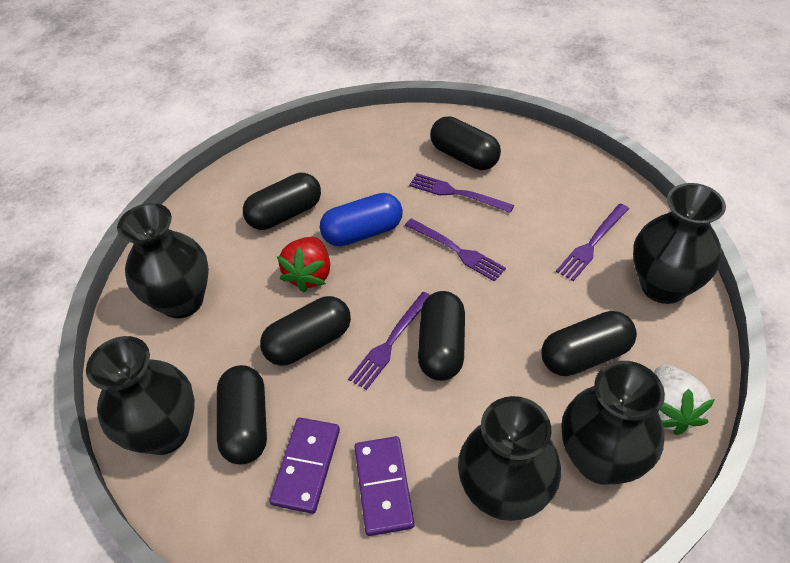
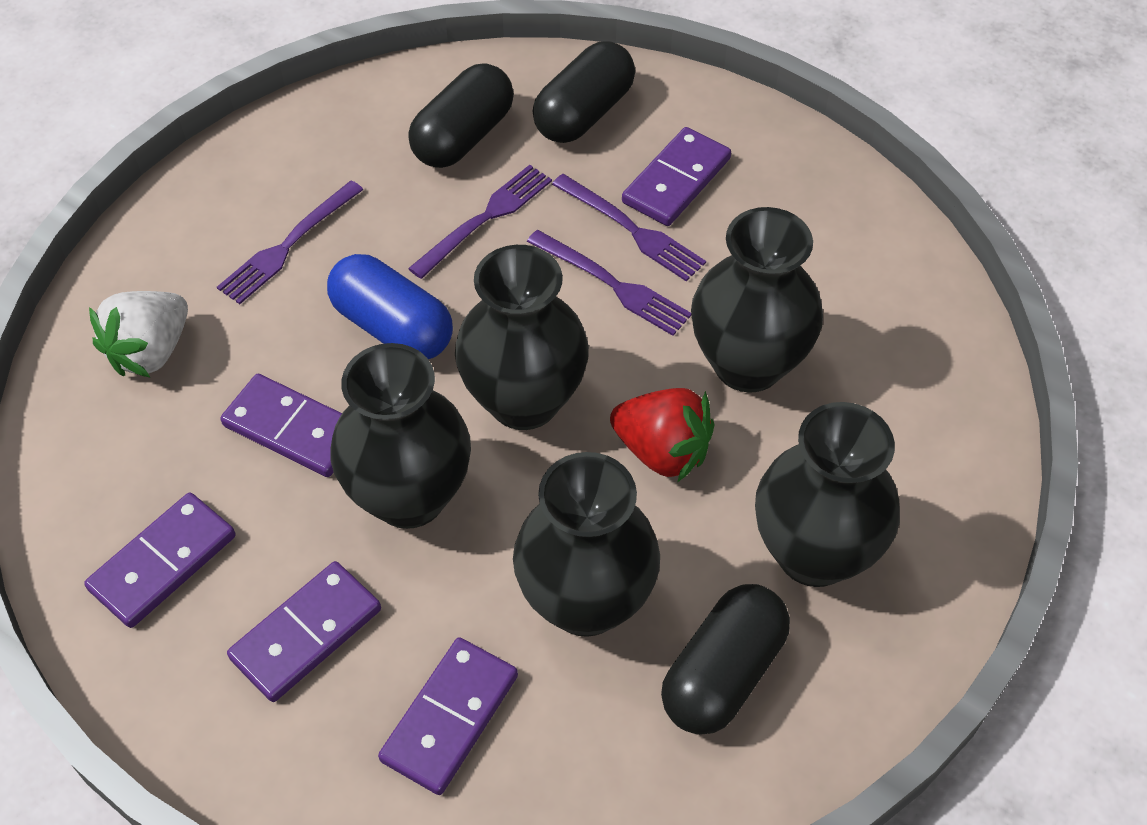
black capsule: [217,365,267,464] [243,173,321,230] [260,296,351,366] [418,291,465,381] [430,116,501,170] [541,311,637,376] = 6 -> [408,64,514,168] [532,41,635,143] [661,584,790,735] = 3
purple domino: [269,418,340,514] [354,436,414,536] = 2 -> [84,492,236,628] [220,374,342,477] [227,561,381,702] [378,637,518,795] [622,127,731,226] = 5

